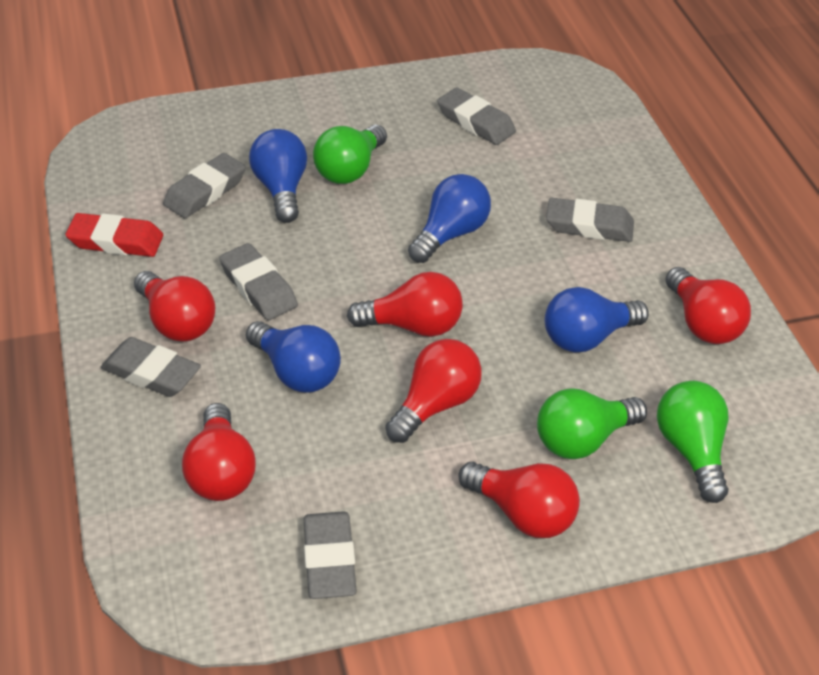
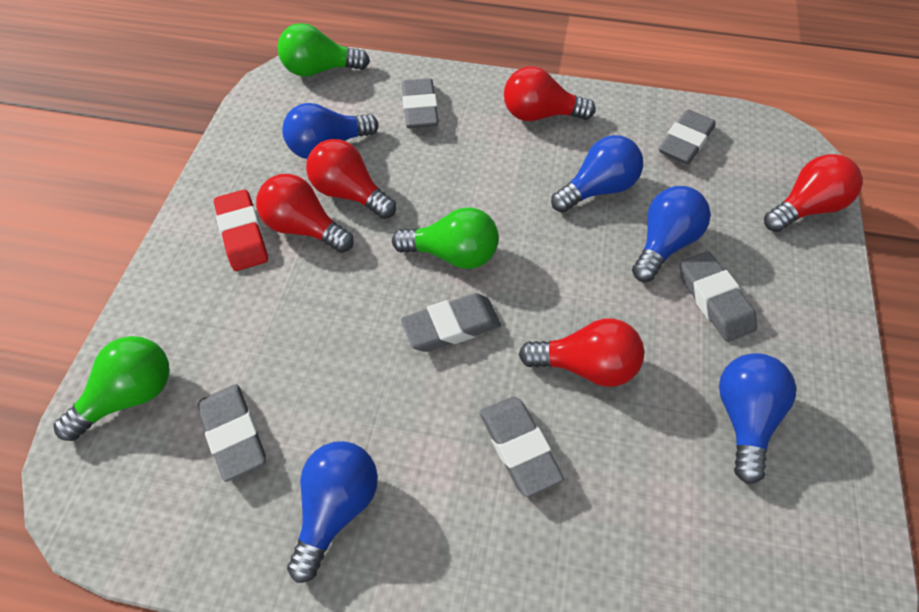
blue light bulb: [246,321,341,393] [249,129,307,223] [408,174,491,263] [545,287,649,353] = 4 -> [282,103,378,159] [287,441,378,583] [551,135,643,213] [632,186,711,282] [719,353,796,484] = 5
red light bulb: [134,271,215,342] [182,403,255,501] [347,272,463,337] [385,339,482,443] [458,462,580,538] [665,267,751,344] = 6 -> [256,174,354,253] [306,139,396,219] [504,66,595,121] [519,319,644,387] [764,154,863,232] = 5

